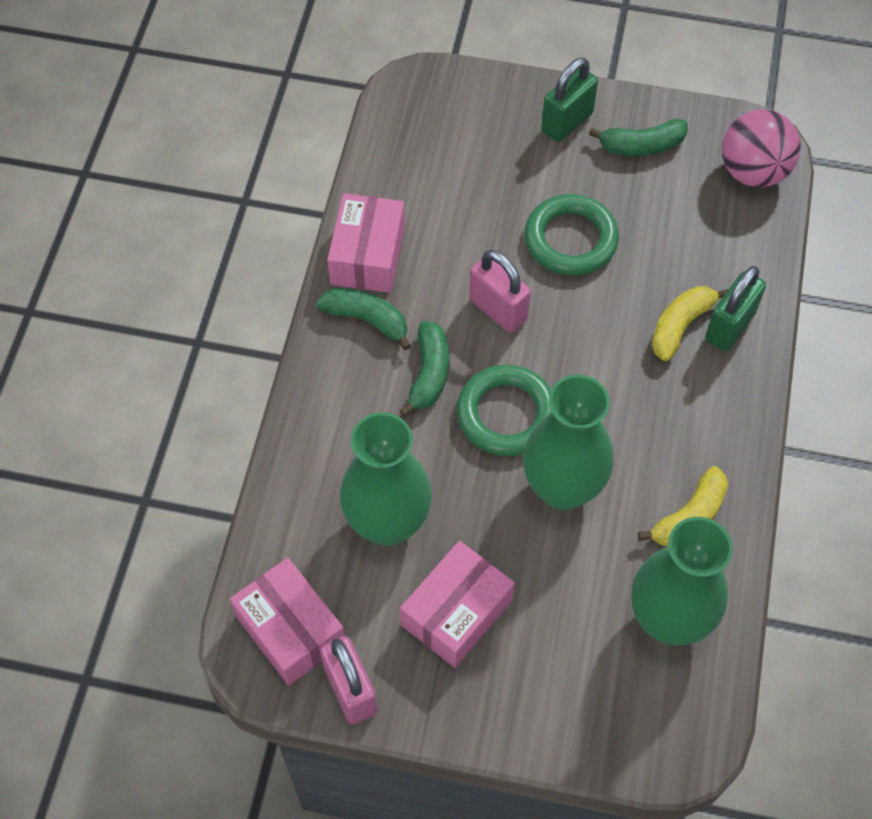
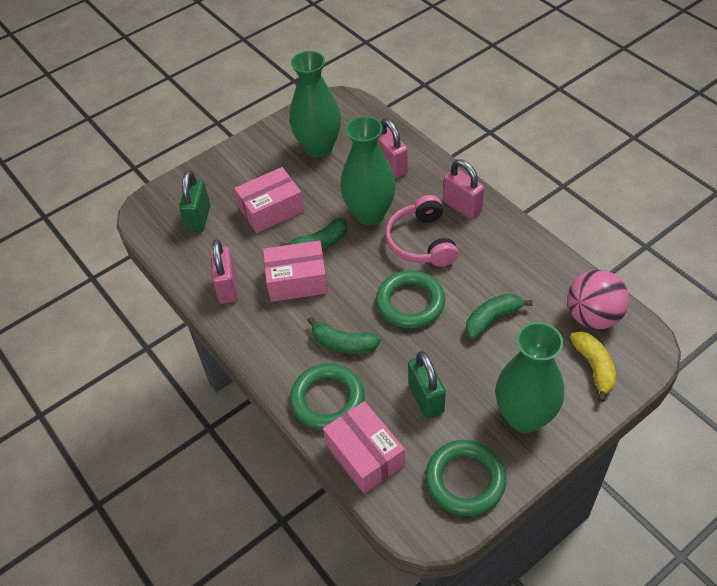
green ring: [457,365,552,456] [525,194,619,276] = 2 -> [290,363,365,430] [376,270,445,329] [425,440,506,516] = 3
pink headphones: none = 0 -> [385,195,458,267] = 1
pink padlock: [320,636,377,725] [469,250,531,333] = 2 -> [210,239,238,304] [377,118,408,179] [443,159,484,219] = 3
yellow banana: [638,466,728,546] [652,286,728,361] = 2 -> [570,331,616,402] = 1

